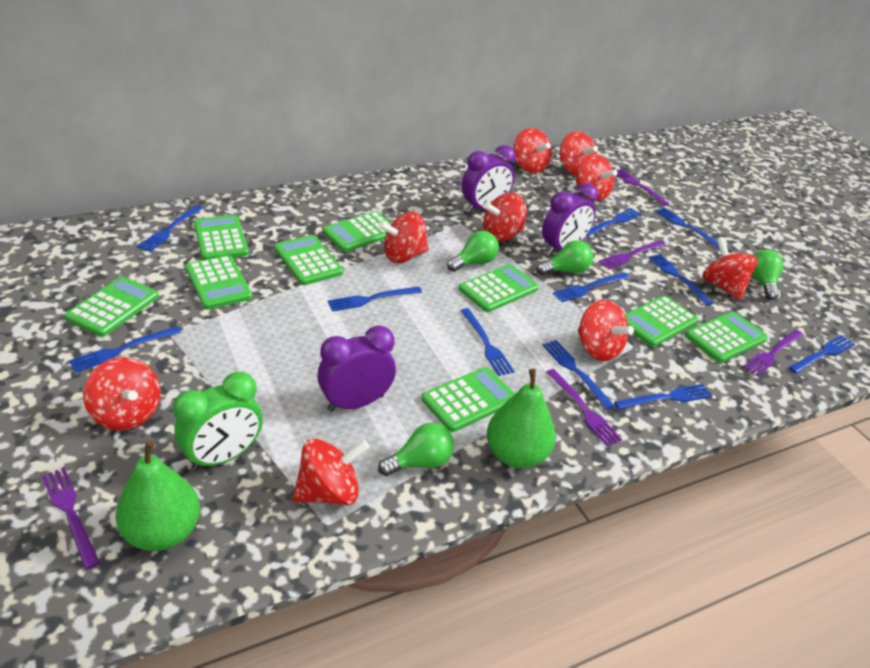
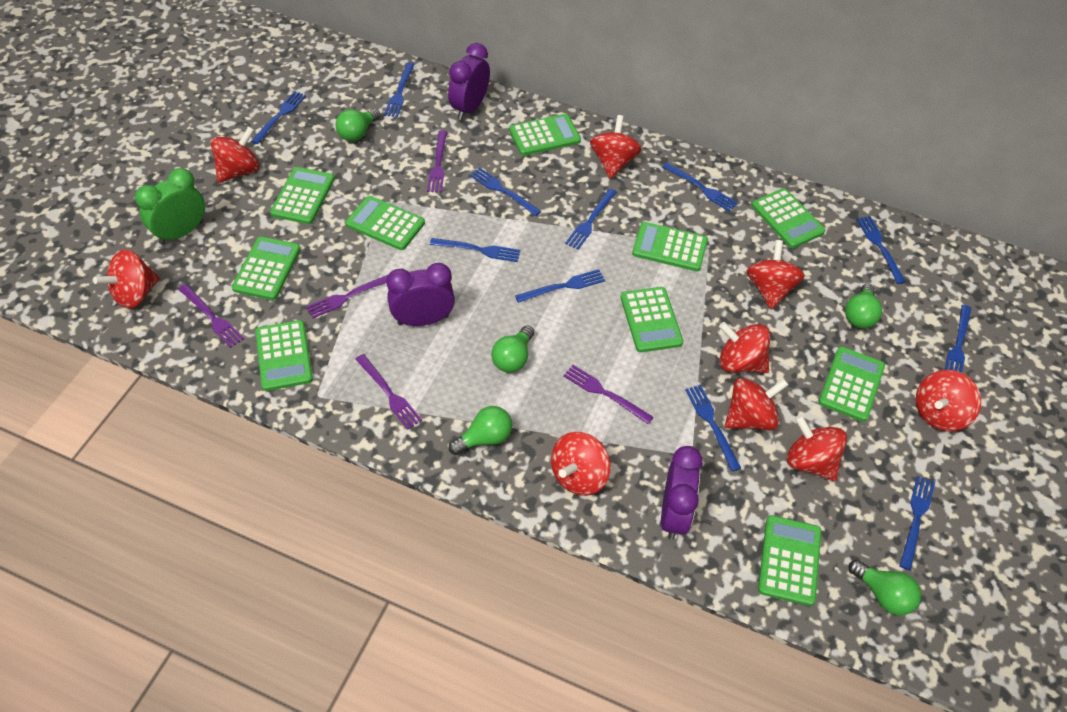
green calculator: [65,277,159,337] [186,255,252,310] [194,215,249,260] [274,235,343,285] [323,211,392,252] [421,367,515,432] [459,264,539,312] [625,295,698,347] [685,311,768,363] = 9 -> [232,236,301,300] [255,320,313,391] [270,167,335,224] [345,196,425,250] [509,114,581,156] [621,287,683,352] [632,222,708,271] [752,188,825,248] [758,515,821,606] [819,346,885,422] = 10
green light bulb: [378,423,454,476] [447,231,499,272] [537,241,593,275] [752,250,784,300] = 4 -> [335,109,380,141] [449,406,512,455] [491,325,534,373] [845,283,882,328] [849,559,921,615] = 5
green pear: [116,441,200,551] [487,369,556,468] = 2 -> none = 0

